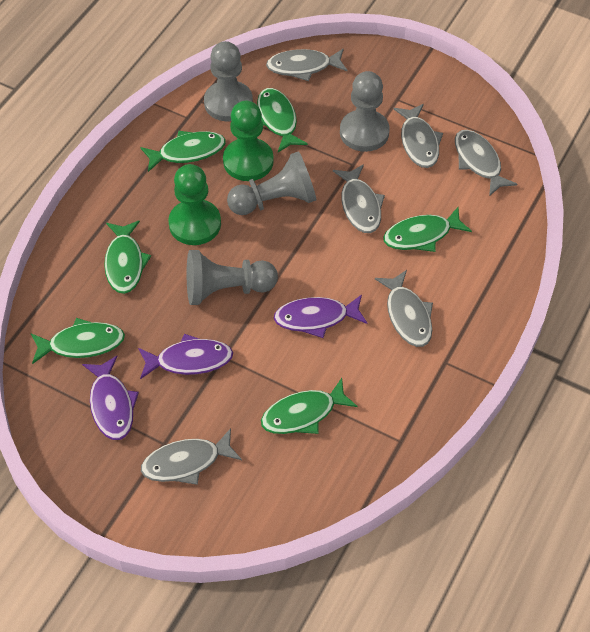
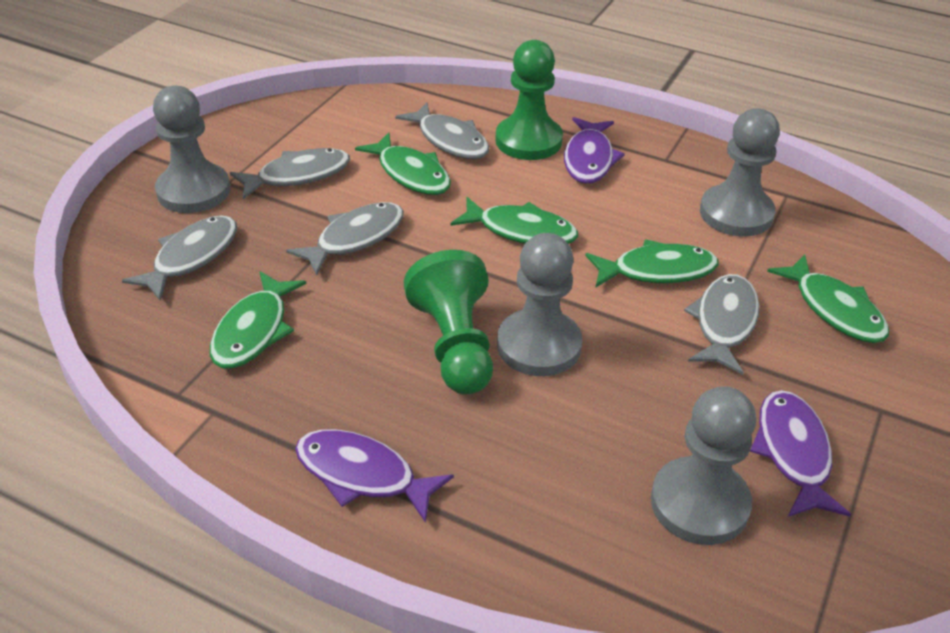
green fish: [31,318,125,364] [104,220,151,294] [140,131,226,172] [257,88,308,152] [261,378,358,434] [383,207,472,252] = 6 -> [210,271,306,369] [355,133,451,195] [450,197,578,244] [585,239,719,287] [767,254,889,343] = 5
grey fish: [141,428,242,485] [266,48,348,81] [333,164,385,233] [375,270,433,347] [393,104,443,168] [455,130,518,196] = 6 -> [122,215,237,301] [230,148,350,199] [286,202,404,275] [395,102,489,159] [684,274,759,375] = 5

